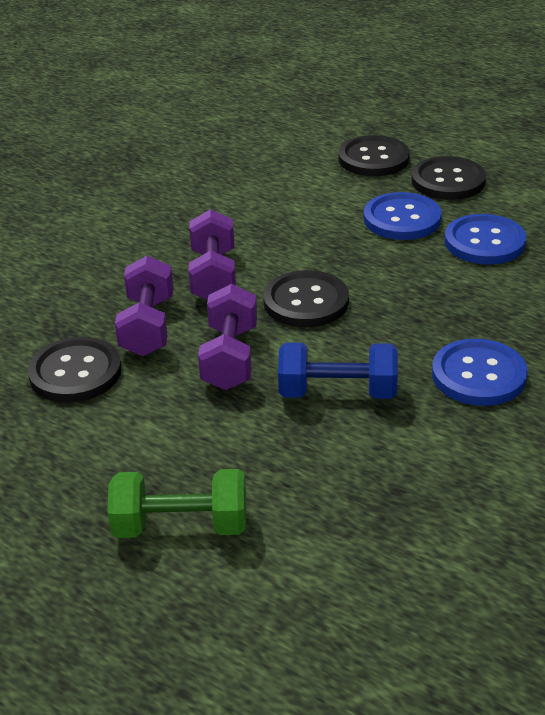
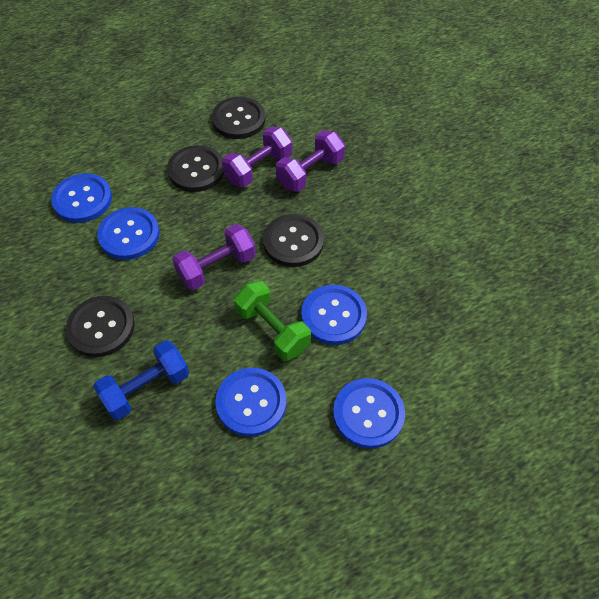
blue button: [364,192,442,240] [432,339,528,406] [444,214,526,264] = 3 -> [51,173,112,223] [97,207,160,260] [215,368,287,437] [301,285,367,345] [333,378,405,449] = 5

